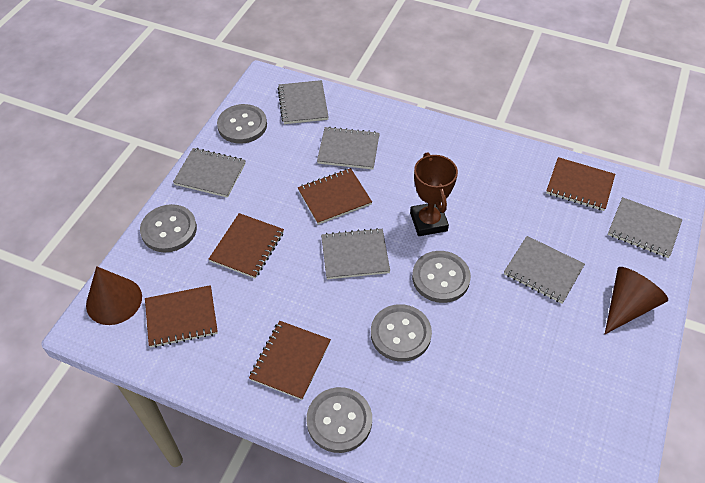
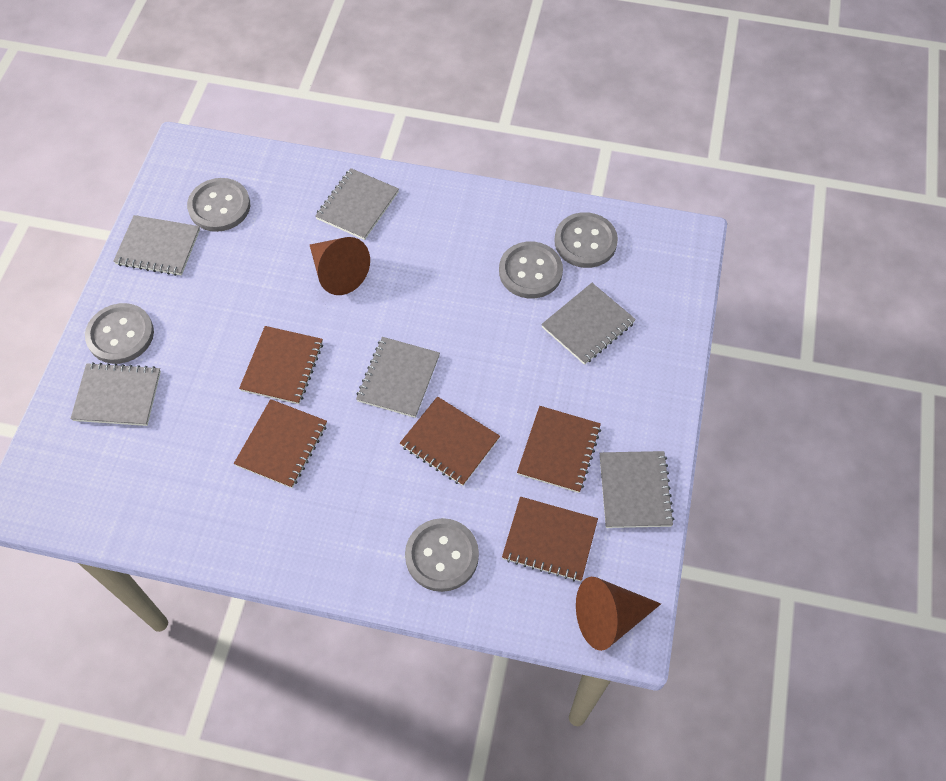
brown trophy: [410,152,458,236] = 1 -> none = 0

